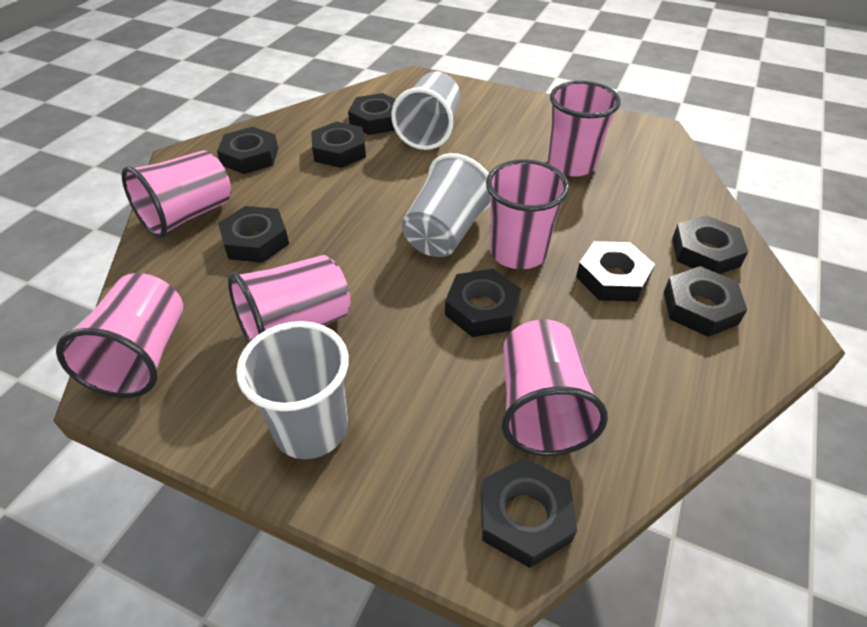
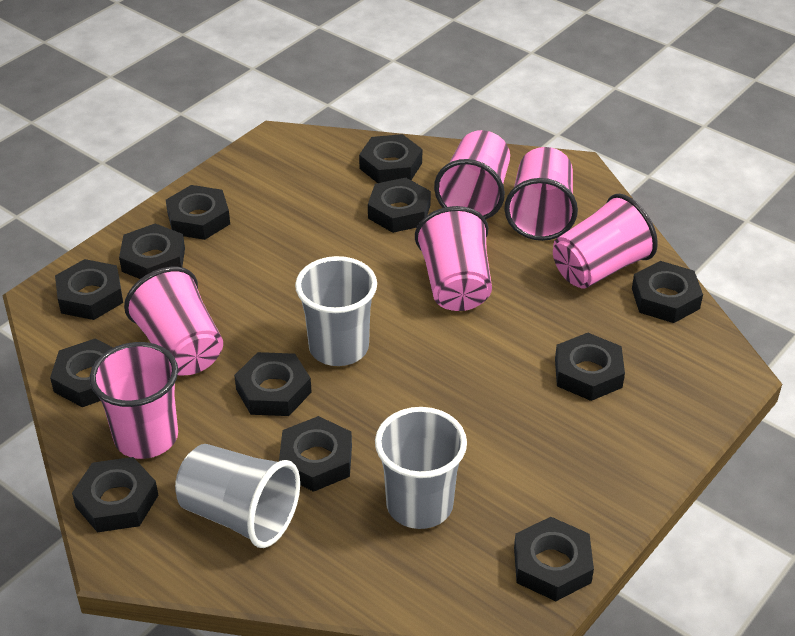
black nut: [217,127,278,174] [218,206,289,263] [311,122,366,168] [348,93,396,135] [445,269,521,337] [480,457,577,568] [576,241,655,301] [664,266,747,337] [672,215,748,274] = 9 -> [50,339,113,407] [55,259,123,320] [72,457,158,533] [119,224,185,279] [166,185,230,240] [234,352,312,416] [279,416,352,492] [359,134,422,183] [368,178,431,233] [514,517,594,601] [555,333,625,401] [632,261,703,323] = 12

